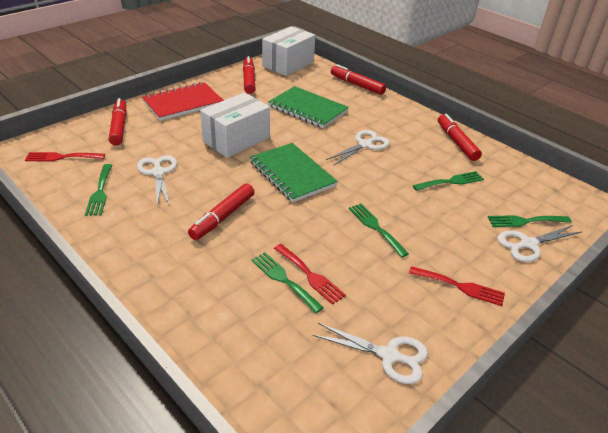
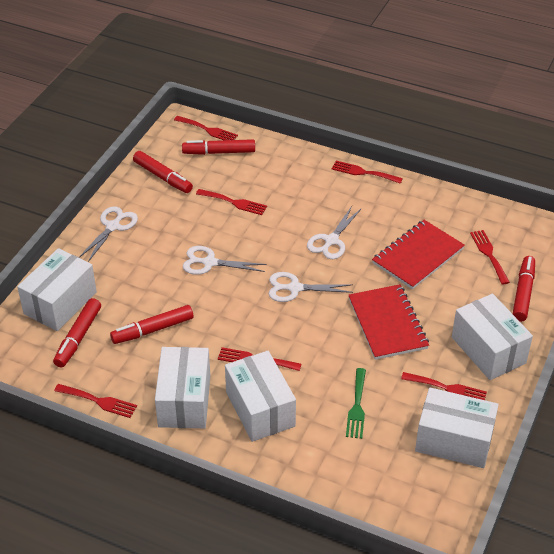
green fork: [85,164,112,216] [251,252,324,313] [349,203,409,258] [413,171,484,191] [488,215,572,227] = 5 -> [346,368,366,439] = 1
green notebook: [249,143,338,202] [268,86,349,128] = 2 -> none = 0
red fork: [25,152,105,162] [274,244,346,305] [409,266,505,306] = 3 -> [54,384,137,418] [174,116,238,140] [196,189,267,215] [218,347,301,371] [332,161,403,184] [401,372,487,400] [470,230,510,284] = 7
red notebook: [142,82,224,121] = 1 -> [348,284,429,360] [372,220,465,289] = 2
white box: [200,92,270,158] [262,26,315,76] = 2 -> [17,248,97,331] [155,347,210,428] [225,351,296,442] [415,387,499,468] [452,294,533,380] = 5

